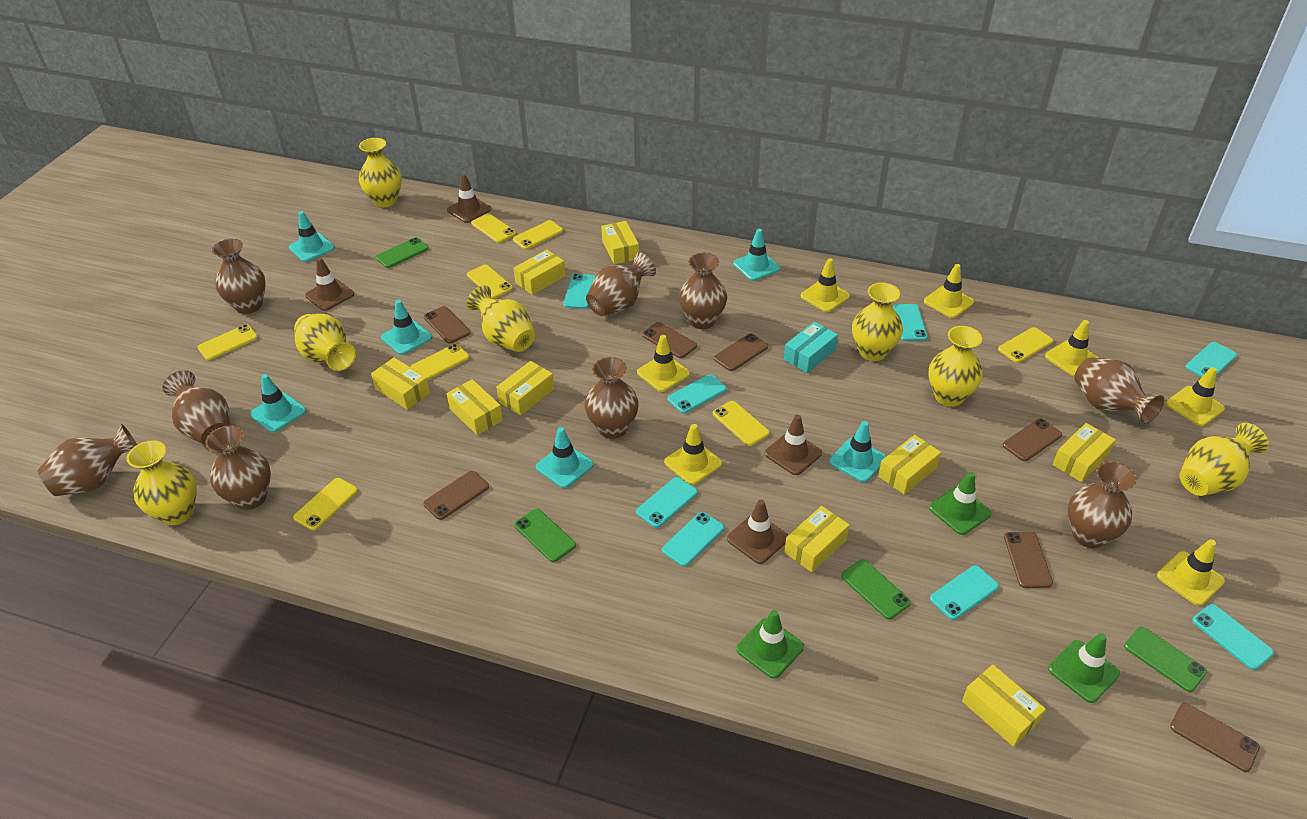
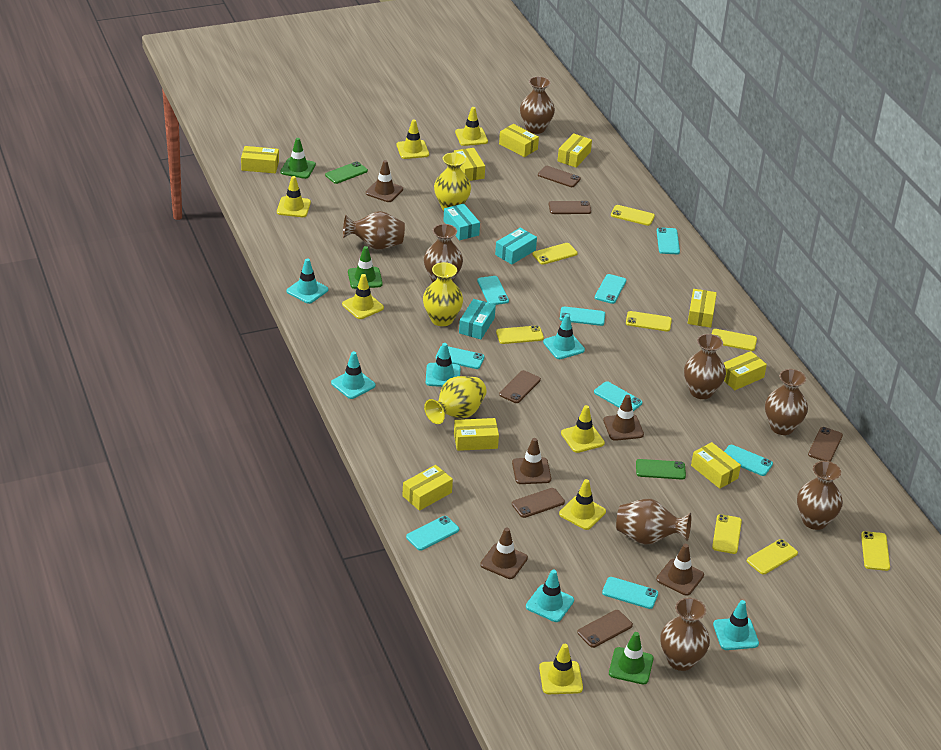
brown phone: [423,471,489,520] [424,306,470,344] [642,322,697,358] [714,333,768,371] [1003,419,1062,461] [1004,532,1053,588] [1170,703,1260,772] = 7 -> [499,370,541,403] [512,488,565,518] [538,166,581,187] [549,201,591,214] [577,610,633,648] [808,427,843,462] = 6
brown traffic cone: [305,258,354,311] [447,173,491,223] [727,500,788,564] [765,414,822,475] = 4 -> [366,160,403,202] [480,527,528,579] [512,438,551,484] [603,395,644,441] [656,544,704,596] = 5
brown vase: [38,424,137,496] [163,370,230,445] [205,426,271,510] [212,239,266,314] [585,357,639,439] [586,252,656,316] [679,252,727,329] [1068,461,1137,548] [1074,357,1165,425] = 9 -> [343,211,405,249] [424,224,463,282] [520,76,555,134] [616,499,691,545] [660,598,710,671] [684,334,726,399] [765,369,808,435] [797,461,843,530] = 8
green phone: [376,237,429,268] [514,509,576,562] [841,559,911,620] [1124,627,1207,692] = 4 -> [325,161,368,184] [636,459,686,480] = 2
turquoise box: [784,322,838,373] = 1 -> [443,204,480,240] [459,299,496,339] [495,228,537,265] = 3
turquoise phone: [564,274,596,309] [636,477,698,528] [662,512,724,567] [668,374,727,414] [893,304,928,341] [930,565,999,620] [1185,342,1237,377] [1192,604,1274,670] = 8 -> [406,516,459,551] [436,346,485,369] [477,276,509,305] [560,306,605,326] [594,381,642,411] [595,274,626,304] [602,577,658,609] [657,227,680,254] [724,445,773,476] = 9
yellow vase: [127,440,197,525] [294,314,356,371] [359,138,402,207] [466,285,535,352] [852,283,903,361] [928,326,983,407] [1179,423,1269,496] = 7 -> [423,262,463,326] [424,376,486,424] [434,153,471,210] = 3

